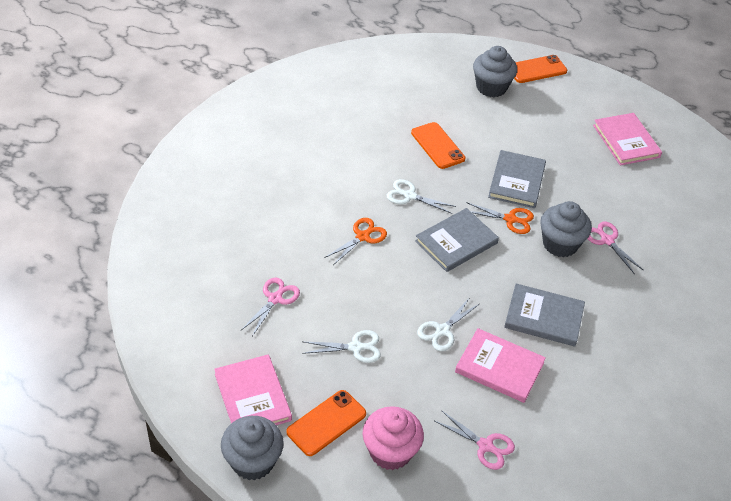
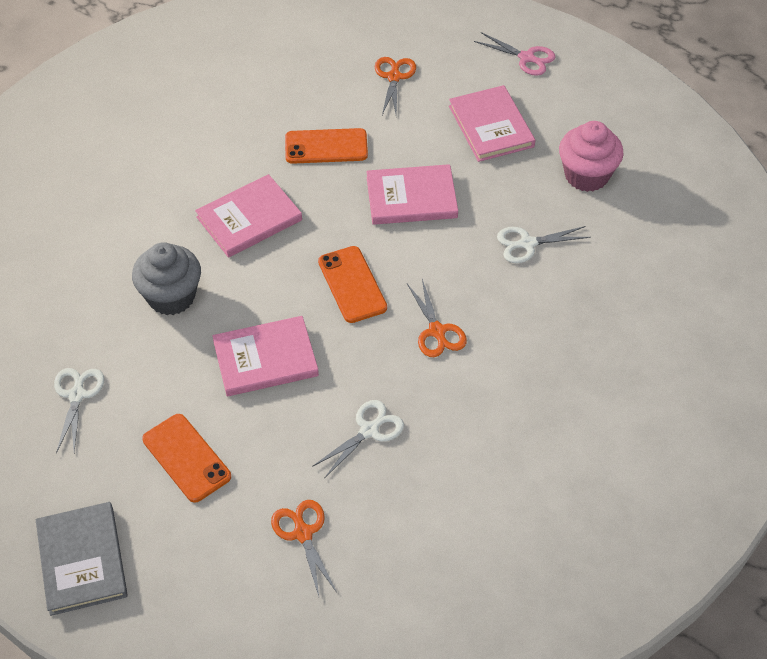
grey book: [415,208,499,272] [488,150,546,208] [504,284,585,346] = 3 -> [36,502,128,616] = 1
grey cupcake: [221,416,284,480] [473,46,517,97] [540,201,592,257] = 3 -> [132,242,201,315] = 1
orange scissors: [324,218,387,265] [466,202,534,234] = 2 -> [271,500,337,596] [374,57,416,115] [407,279,467,357] = 3
pink book: [214,355,292,425] [455,328,546,403] [593,113,662,166] = 3 -> [195,174,302,258] [212,316,319,396] [366,164,458,225] [449,85,535,162] = 4
pink scissors: [241,278,300,336] [435,410,515,470] [588,221,644,274] = 3 -> [474,32,555,76] = 1

